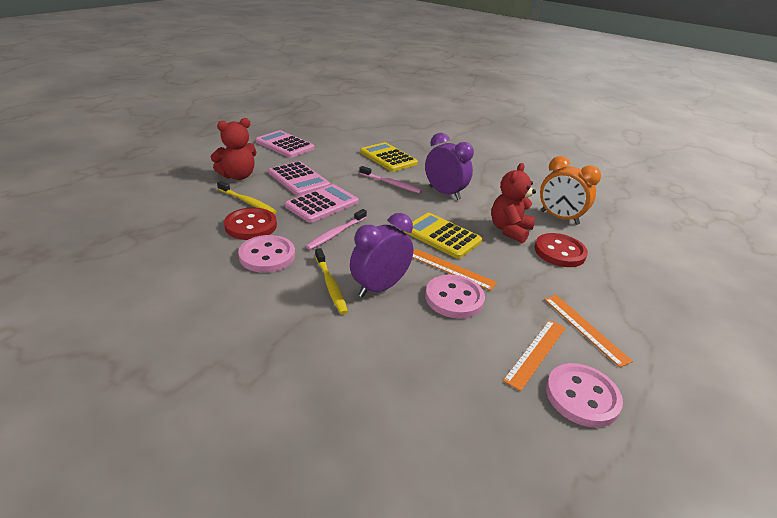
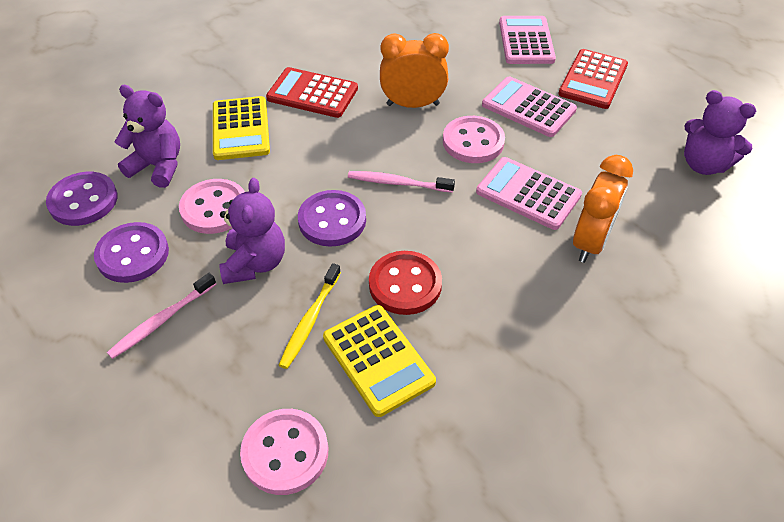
orange clock: [540,156,601,225] = 1 -> [380,33,449,108] [573,155,633,263] = 2
orange ruler: [412,249,497,291] [503,320,565,391] [544,295,633,367] = 3 -> none = 0
purple button: none = 0 -> [46,172,118,226] [94,222,169,283] [298,190,366,247] = 3
purple clock: [350,213,413,297] [425,133,474,200] = 2 -> none = 0
purple teddy bear: none = 0 -> [115,85,180,188] [219,178,285,284] [684,90,756,175] = 3
red button: [224,208,277,240] [535,233,588,267] = 2 -> [369,251,442,315] = 1
red calculator: none = 0 -> [266,67,358,118] [558,49,628,109] = 2
red teddy bear: [211,118,257,180] [491,163,536,243] = 2 -> none = 0
yellow toothbrush: [217,181,277,214] [315,248,348,314] = 2 -> [279,263,341,369] = 1

